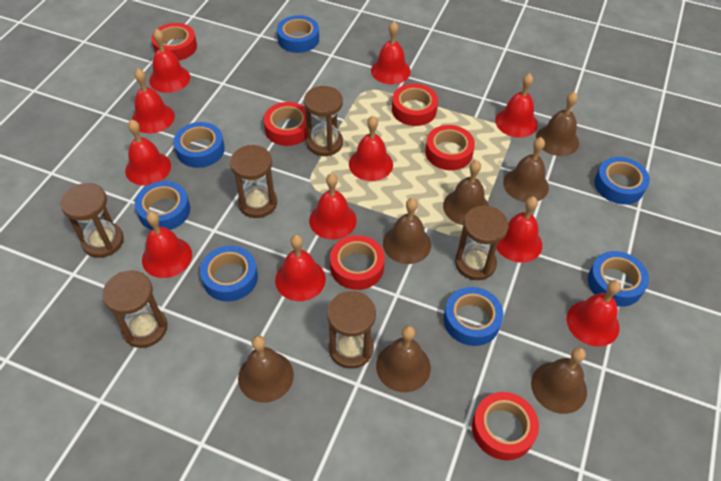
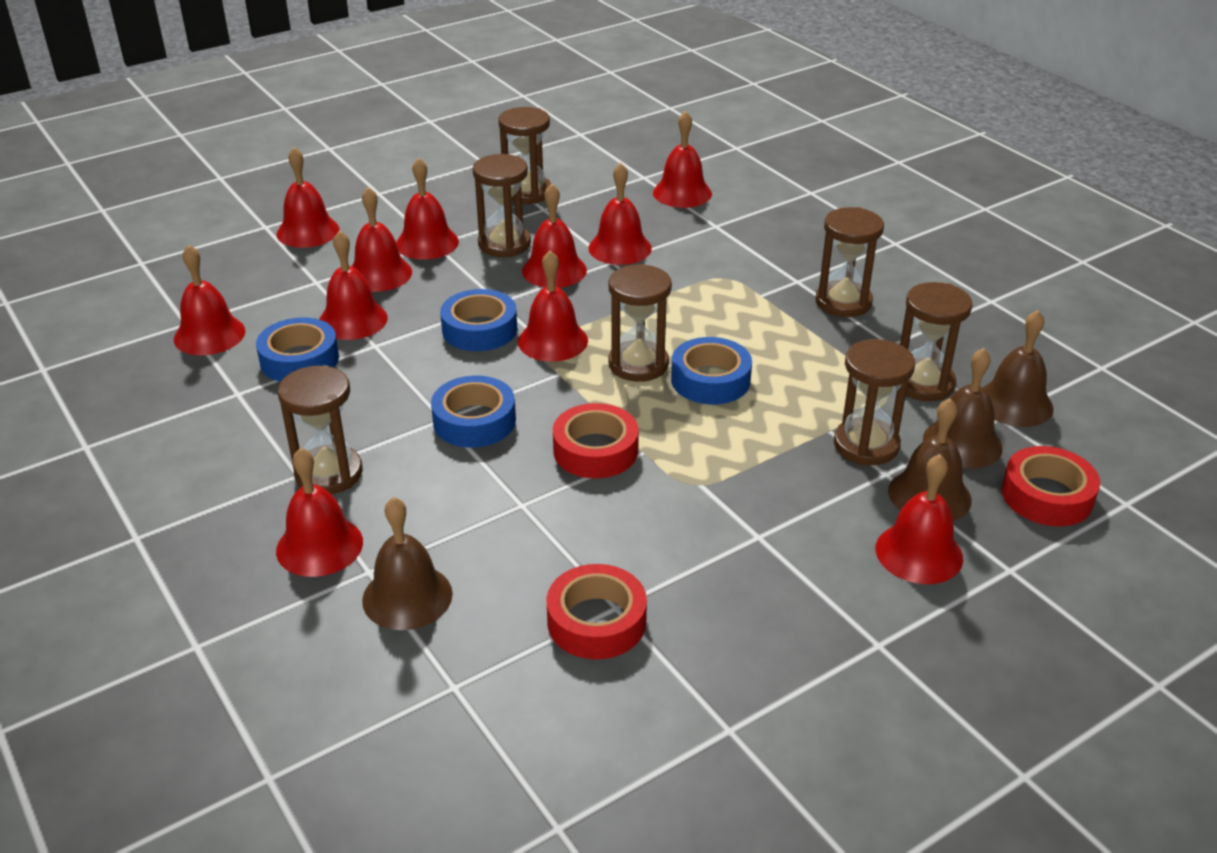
blue tape: [135,181,190,230] [173,122,225,168] [200,246,258,302] [277,15,319,53] [444,287,503,346] [588,251,649,307] [595,157,650,205] = 7 -> [256,317,339,382] [431,376,516,447] [440,289,517,351] [671,337,752,404] = 4
brown bell: [238,336,294,403] [376,326,431,392] [383,198,431,264] [443,160,489,225] [503,137,549,202] [531,347,587,414] [536,92,579,156] = 7 -> [362,497,453,630] [888,398,972,521] [923,348,1003,468] [983,310,1054,427] = 4
brown hourglass: [60,183,124,258] [102,270,167,348] [230,145,277,218] [304,86,343,156] [327,291,376,369] [455,206,509,280] = 6 -> [278,365,363,494] [473,154,531,257] [498,107,551,204] [608,264,672,382] [815,207,884,317] [834,339,915,465] [900,282,972,401] = 7
red tape: [151,23,197,60] [264,102,307,146] [330,235,385,290] [392,84,438,126] [425,125,475,170] [472,392,539,460] = 6 -> [546,564,647,659] [553,403,639,478] [1002,446,1100,526] = 3

